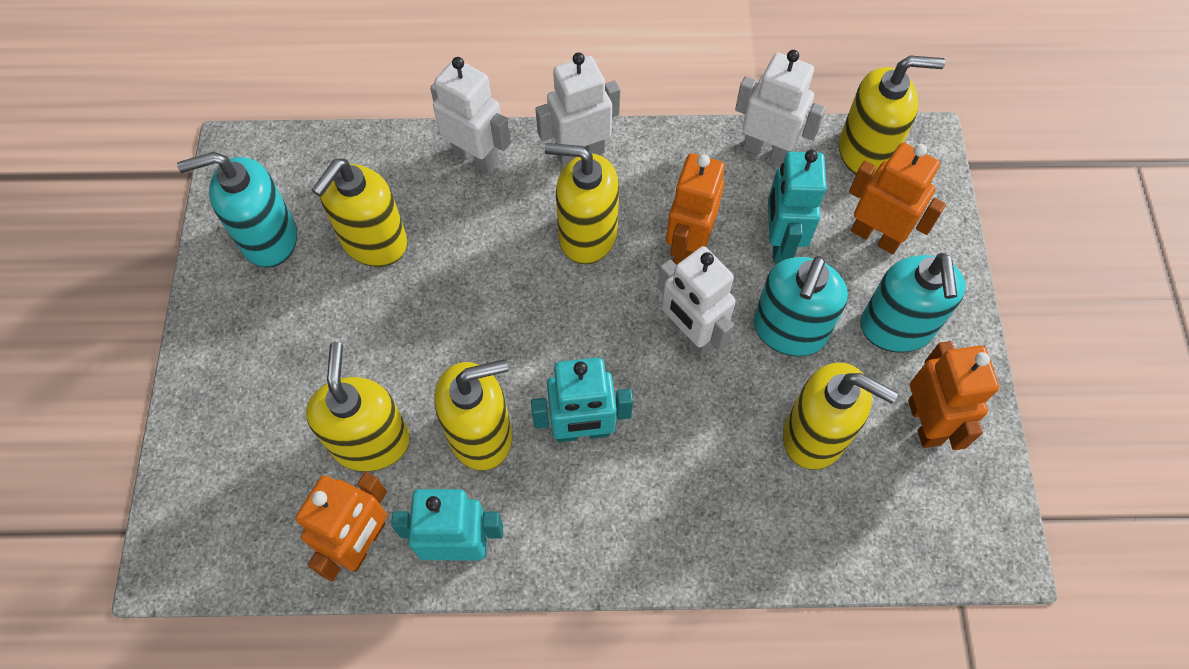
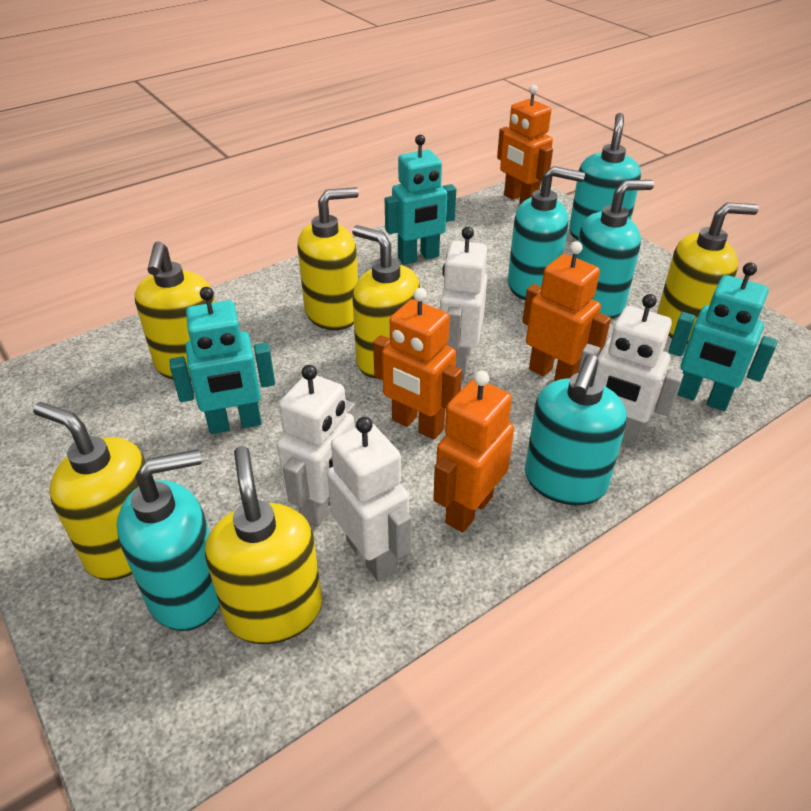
turquoise soap dispenser: [177,152,297,268] [753,256,848,357] [861,253,966,353] = 3 -> [117,449,220,631] [508,166,585,300] [525,354,627,505] [569,113,641,240] [576,180,654,319] = 5

